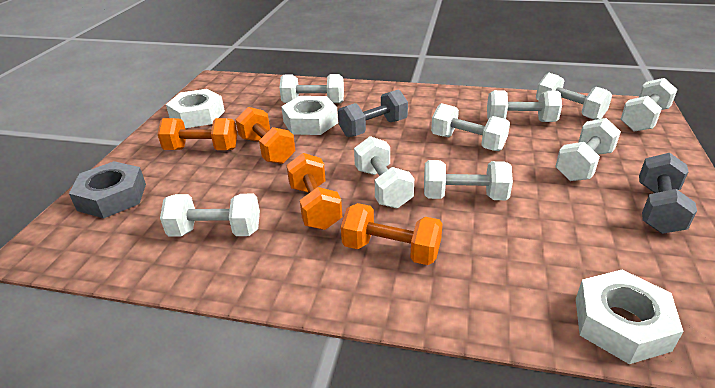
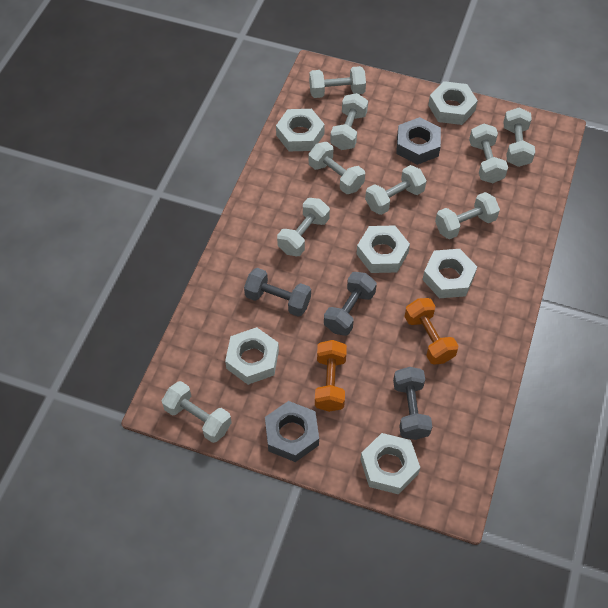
grey dumbbell: [338,90,408,137] [639,153,697,234] = 2 -> [244,268,311,317] [324,272,377,336] [393,367,432,440] = 3
grey nut: [69,161,146,218] = 1 -> [265,401,319,462] [396,117,441,165] = 2
orange dumbbell: [158,118,237,150] [235,107,296,164] [286,153,342,230] [341,203,443,265] = 4 -> [315,340,347,412] [404,298,458,365] = 2
white nut: [166,89,225,128] [281,96,338,135] [576,270,684,364] = 3 -> [225,327,279,385] [276,109,325,151] [357,226,410,273] [360,433,420,494] [423,249,477,298] [428,81,478,125] = 6

